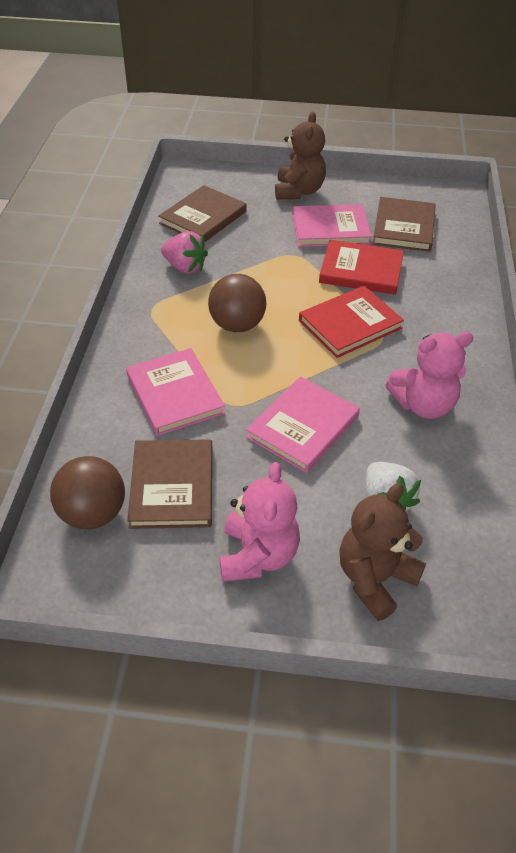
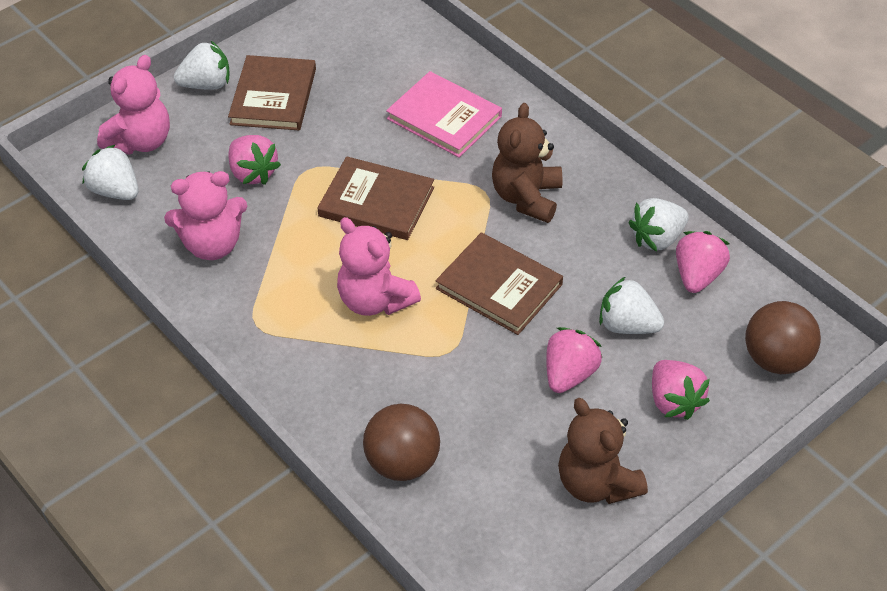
pink book: [126,348,225,436] [246,376,360,473] [292,204,372,247] = 3 -> [386,71,502,158] = 1
pink strawberry: [161,231,208,274] = 1 -> [228,135,281,185] [546,327,603,393] [652,360,710,420] [676,231,730,293] = 4
pink teddy bear: [219,462,300,582] [386,332,474,419] = 2 -> [97,55,170,155] [164,171,247,260] [337,217,421,316] = 3
red book: [299,286,404,358] [319,240,404,295] = 2 -> none = 0
white strawberry: [365,462,421,511] = 1 -> [82,145,139,200] [174,41,230,89] [599,276,664,334] [629,198,689,251] = 4

